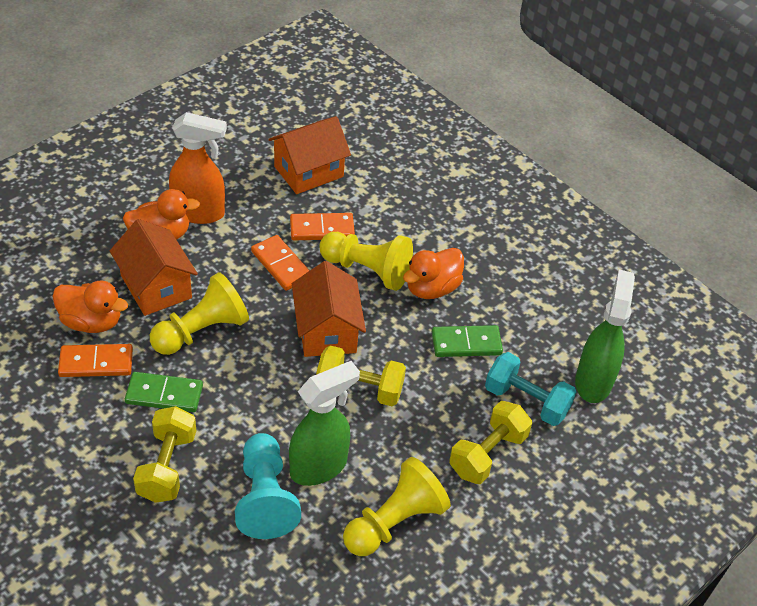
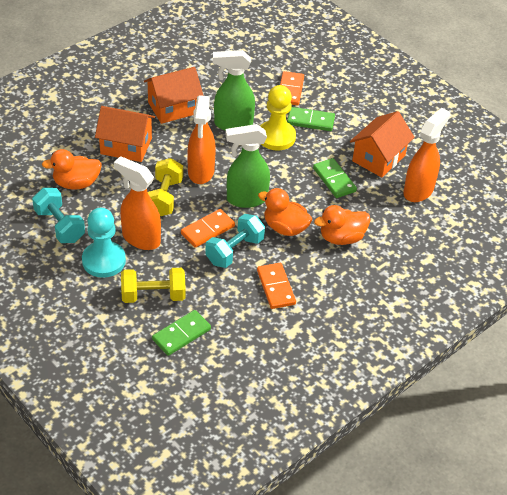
green domino: [125,372,203,412] [432,325,503,357] = 2 -> [152,310,211,356] [287,107,335,131] [313,158,357,198] = 3
orange spray bottle: [169,112,227,224] = 1 -> [114,156,161,250] [187,95,216,184] [403,108,450,202] = 3
turquoise dumbbell: [485,352,576,426] = 1 -> [32,188,85,243] [205,214,265,268] = 2
yellow dumbbell: [133,406,196,503] [316,345,406,406] [449,401,532,484] = 3 -> [121,268,186,303] [148,158,183,216] = 2
yellow pawn: [150,272,249,355] [319,232,413,291] [343,457,451,556] = 3 -> [260,85,296,151] = 1

